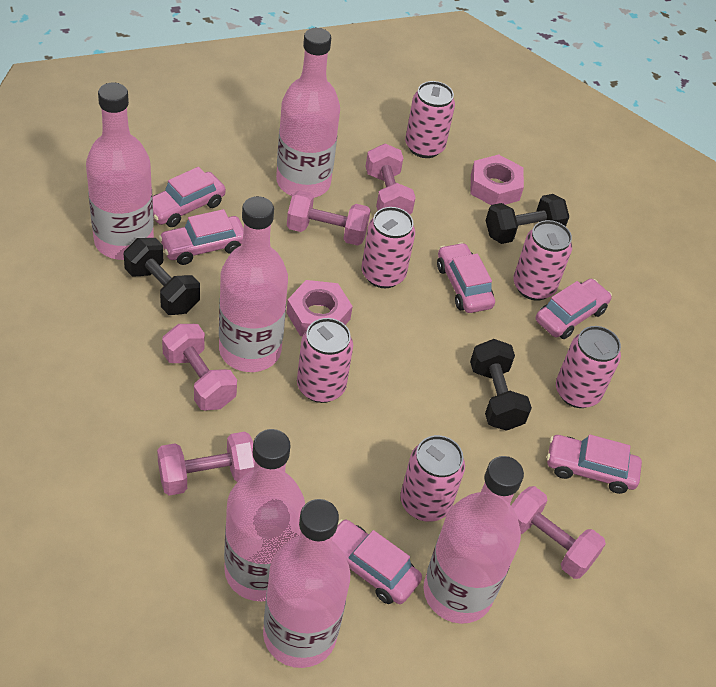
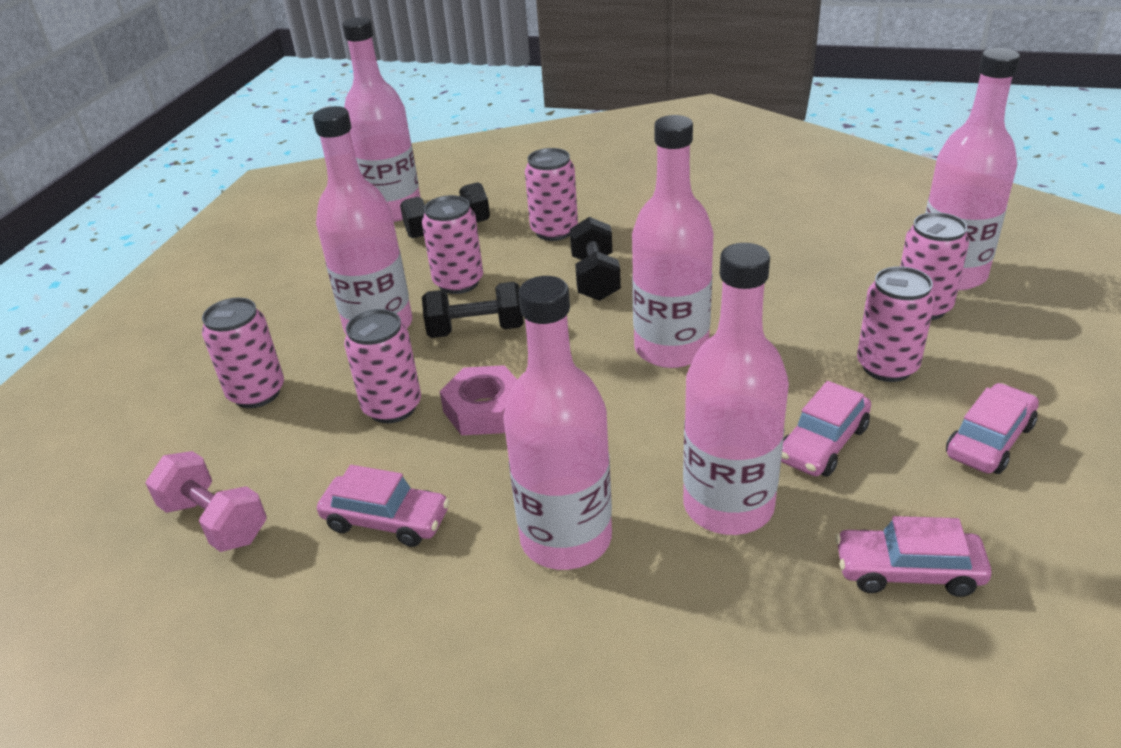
pink car: [153,167,226,227] [159,209,244,265] [332,519,422,604] [437,242,495,313] [536,279,612,339] [547,434,642,494] = 6 -> [317,465,450,547] [781,381,871,477] [835,516,992,597] [946,383,1039,474] = 4
pink dumbbell: [157,432,255,496] [162,324,237,411] [287,190,371,246] [365,144,416,214] [511,486,606,579] = 5 -> [145,451,267,552] = 1
pink nut: [286,280,353,336] [471,154,524,205] = 2 -> [439,365,517,435] = 1

